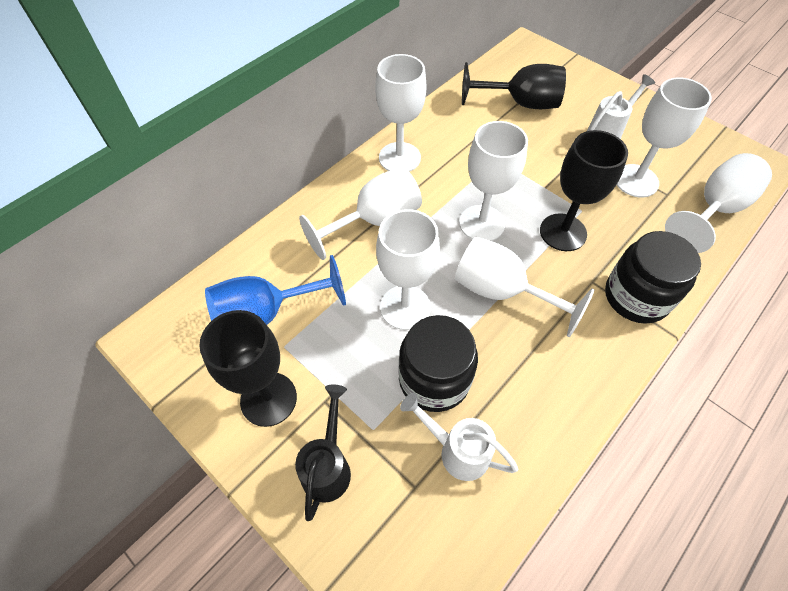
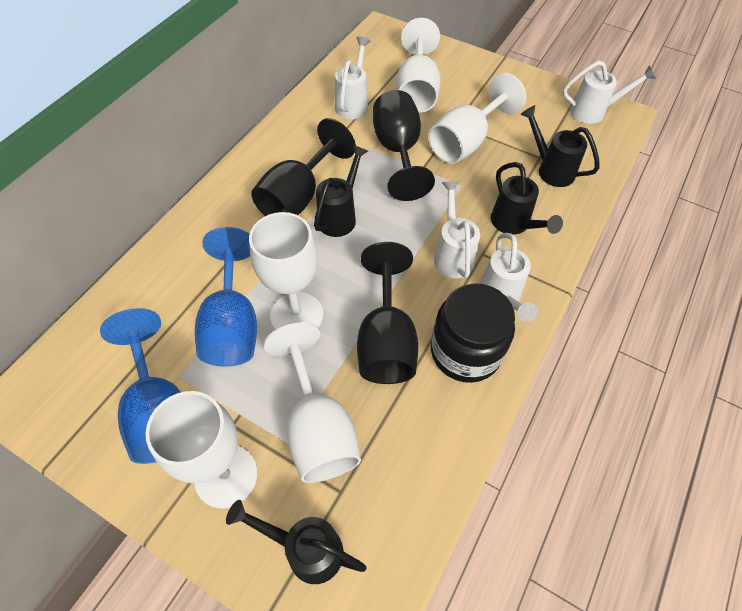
black jar: [398,315,478,412] [605,231,701,324] = 2 -> [431,283,515,383] = 1
black watering can: [295,385,351,521] = 1 -> [226,500,367,584] [314,145,368,237] [491,162,563,235] [520,105,599,187] = 4
blue goblet: [205,255,346,325] = 1 -> [100,308,181,464] [195,227,257,366] = 2
white goblet: [299,167,422,260] [375,54,427,172] [376,209,440,330] [455,237,594,337] [459,121,528,241] [617,77,712,197] [665,153,772,253] = 7 -> [146,391,258,509] [249,212,323,330] [263,322,361,483] [396,18,441,113] [429,73,526,164] = 5
white watering can: [400,393,518,481] [587,74,655,139] = 2 -> [335,36,371,119] [434,181,480,278] [480,233,538,322] [563,61,656,124] = 4

